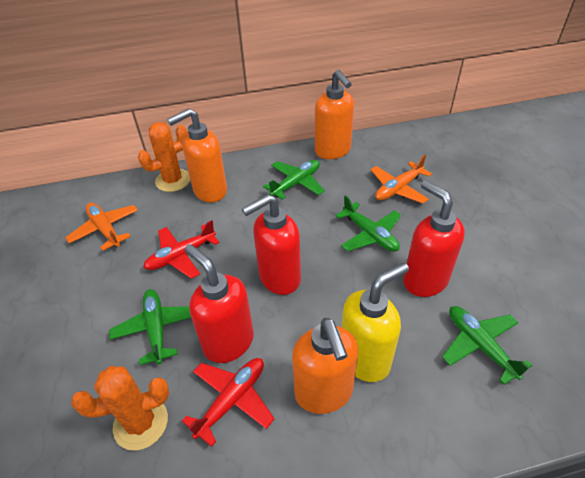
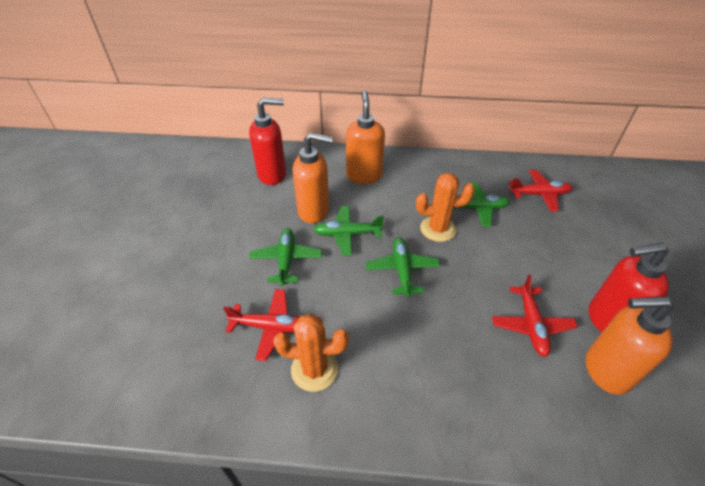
orange plane: [65,203,138,251] [371,155,432,204] = 2 -> none = 0
red plane: [143,220,220,279] [182,358,275,447] = 2 -> [223,289,299,361] [492,275,578,357] [509,170,573,211] = 3
red soap dispenser: [185,244,254,363] [242,194,301,295] [403,180,465,297] = 3 -> [249,98,286,185] [589,242,669,332] = 2
yellow soap dispenser: [341,263,409,382] = 1 -> none = 0

